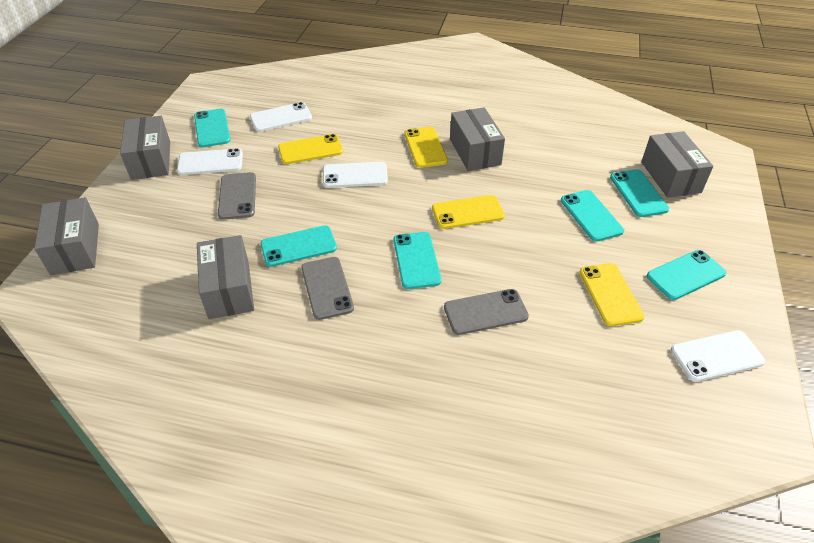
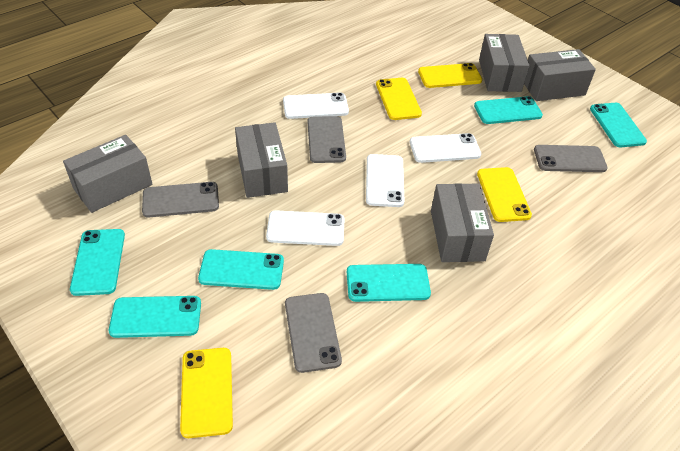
grey phone: [218,172,256,220] [301,257,354,320] [444,289,529,335] = 3 -> [142,182,219,218] [285,293,342,373] [307,116,346,163] [534,145,608,172] = 4

